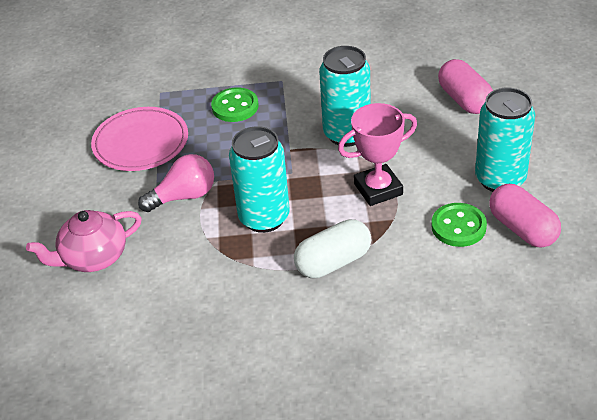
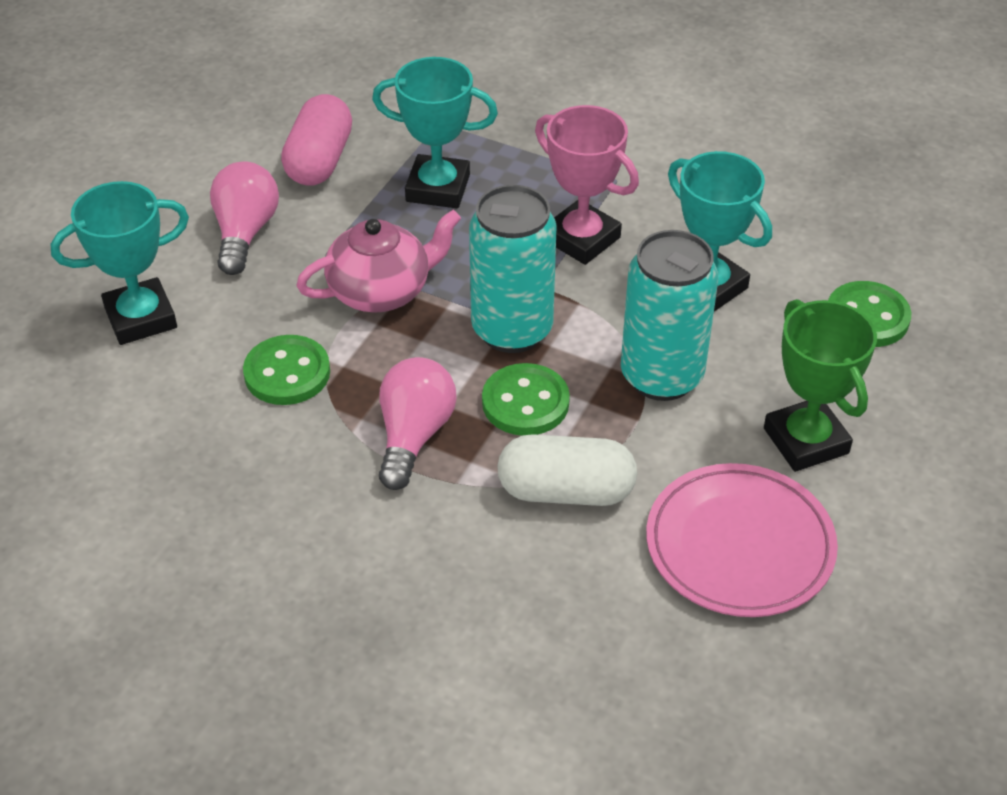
green button: [211,87,259,122] [431,203,487,247] = 2 -> [243,335,330,405] [482,363,570,435] [828,281,911,347] = 3
green trophy: none = 0 -> [764,299,877,472] = 1
pink capsule: [438,59,493,114] [489,184,561,248] = 2 -> [281,94,352,186] = 1
pink light bulb: [138,154,214,212] = 1 -> [210,161,279,275] [379,357,457,490] = 2
turquoise can: [229,126,290,233] [319,46,371,147] [475,88,535,192] = 3 -> [469,185,557,353] [621,230,718,401] = 2
turquoise trophy: none = 0 -> [51,181,189,345] [372,57,498,208] [668,151,772,312] = 3

